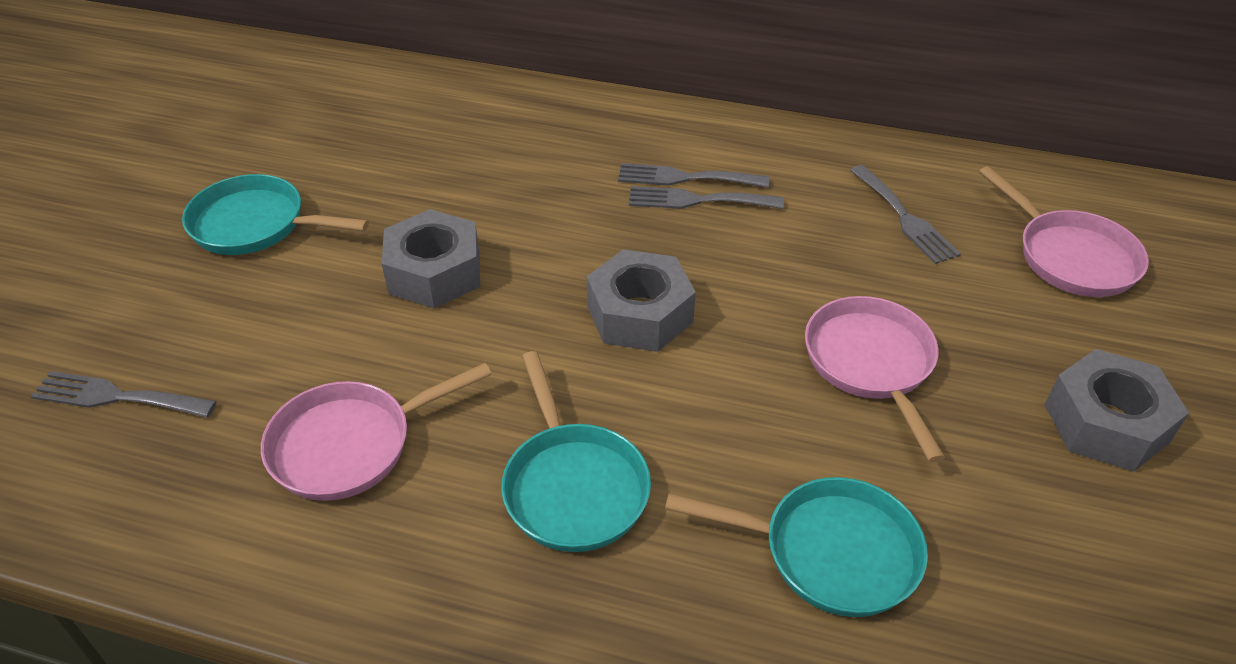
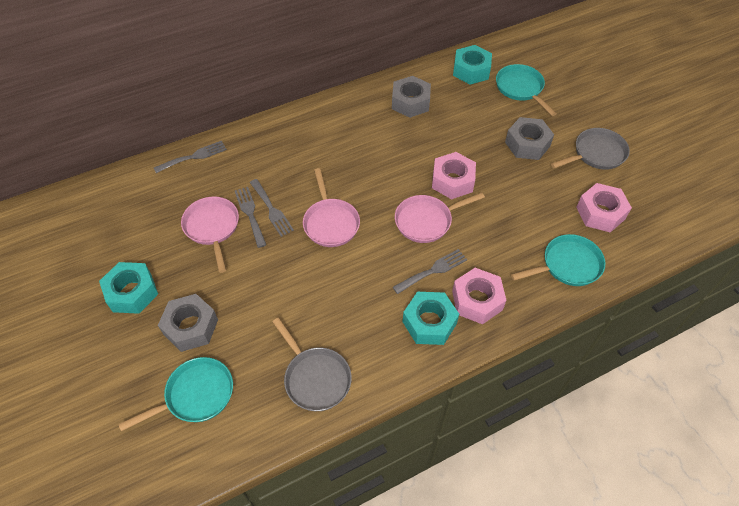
grey pan: none = 0 -> [272,318,352,411] [551,128,630,170] = 2
pink nut: none = 0 -> [432,152,476,199] [452,268,506,324] [576,183,632,233] = 3
turquoise nut: none = 0 -> [99,262,158,314] [403,292,459,345] [453,45,492,84] = 3

